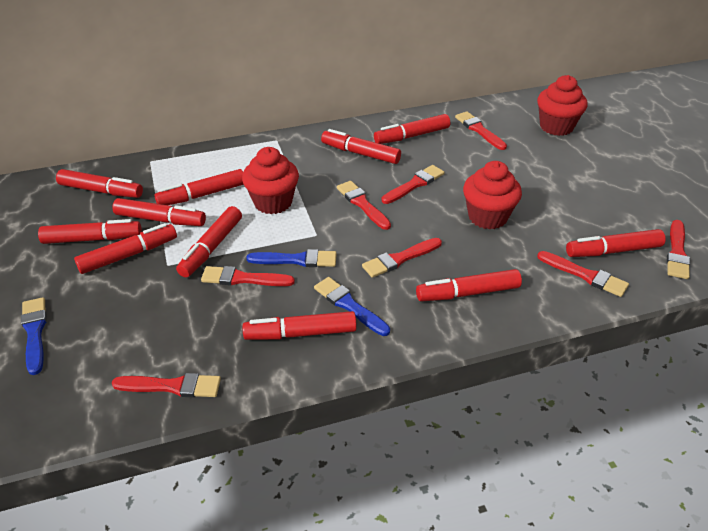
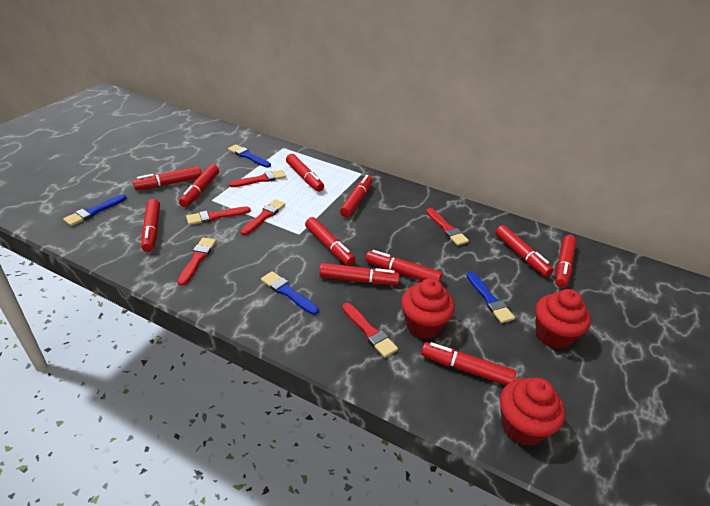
blue brush: [21,297,47,375] [246,249,337,267] [314,277,390,336] = 3 -> [63,194,127,226] [228,144,271,168] [261,271,319,315] [467,272,515,323] = 4
red brush: [112,373,221,397] [201,266,295,286] [337,181,391,230] [362,238,442,278] [382,165,444,204] [455,111,507,150] [537,251,629,297] [667,220,690,279] = 8 -> [177,237,216,286] [186,206,251,225] [229,170,286,187] [241,199,285,235] [342,303,398,357] [426,208,469,246] = 6

